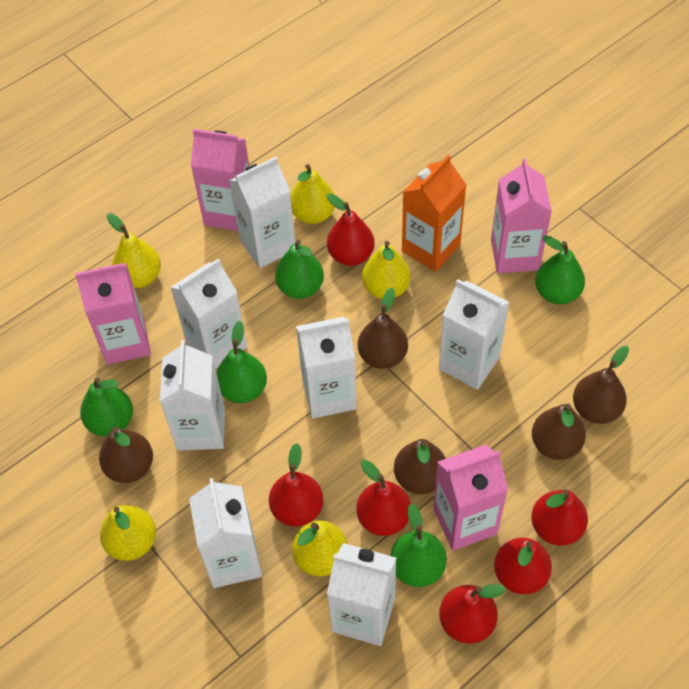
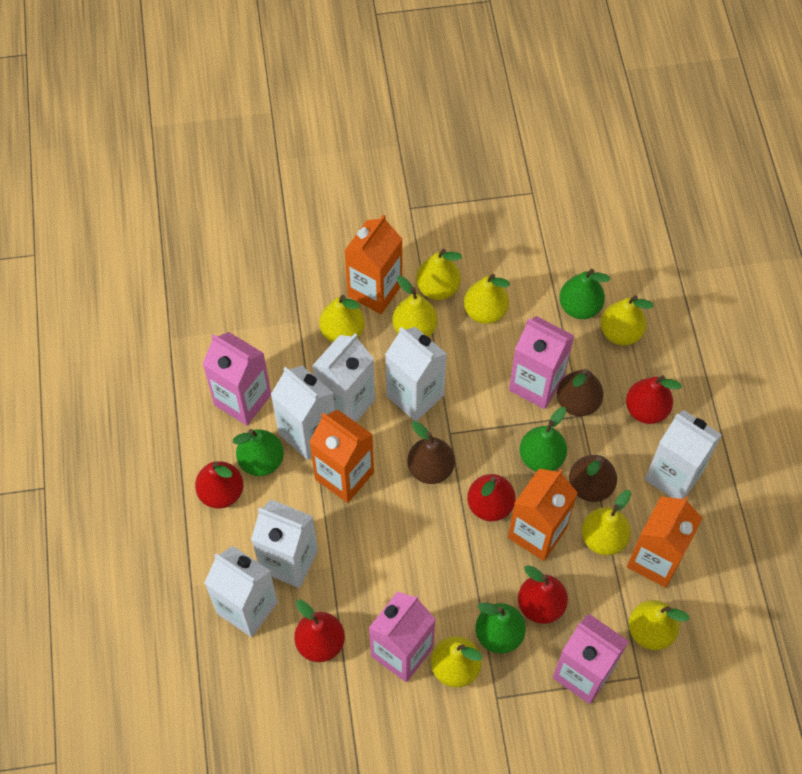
brown pear: [99,427,153,483] [358,287,408,369] [394,439,446,494] [532,404,586,460] [573,346,629,424] = 5 -> [407,421,455,484] [557,369,604,416] [569,455,617,502] = 3
green pear: [80,377,133,436] [216,321,267,403] [275,240,324,299] [391,504,447,587] [535,235,585,304] = 5 -> [233,429,284,476] [475,603,526,654] [520,407,567,472] [559,269,610,319] = 4
orange carton: [402,155,466,272] = 1 -> [309,409,374,503] [345,215,402,314] [508,469,578,561] [627,496,703,588] = 4
red pear: [269,443,323,527] [327,193,374,266] [356,460,411,536] [439,584,506,644] [494,538,552,594] [531,489,588,546] = 6 -> [195,461,243,509] [294,600,345,662] [467,474,516,521] [518,565,568,624] [626,375,682,424] = 5
white carton: [160,340,225,451] [170,258,247,369] [189,478,262,588] [229,157,295,268] [296,317,357,419] [327,543,396,646] [439,279,510,390] = 7 -> [204,546,278,637] [251,499,318,588] [271,366,335,460] [312,334,375,422] [385,327,447,421] [645,410,722,499] = 6
yellow pear: [100,505,156,561] [107,213,161,288] [290,164,335,224] [292,520,348,576] [362,241,411,299] = 5 -> [319,295,365,343] [392,276,438,337] [416,249,462,300] [431,636,482,687] [464,274,510,324] [582,490,631,555] [601,295,654,345] [629,600,690,650] = 8

